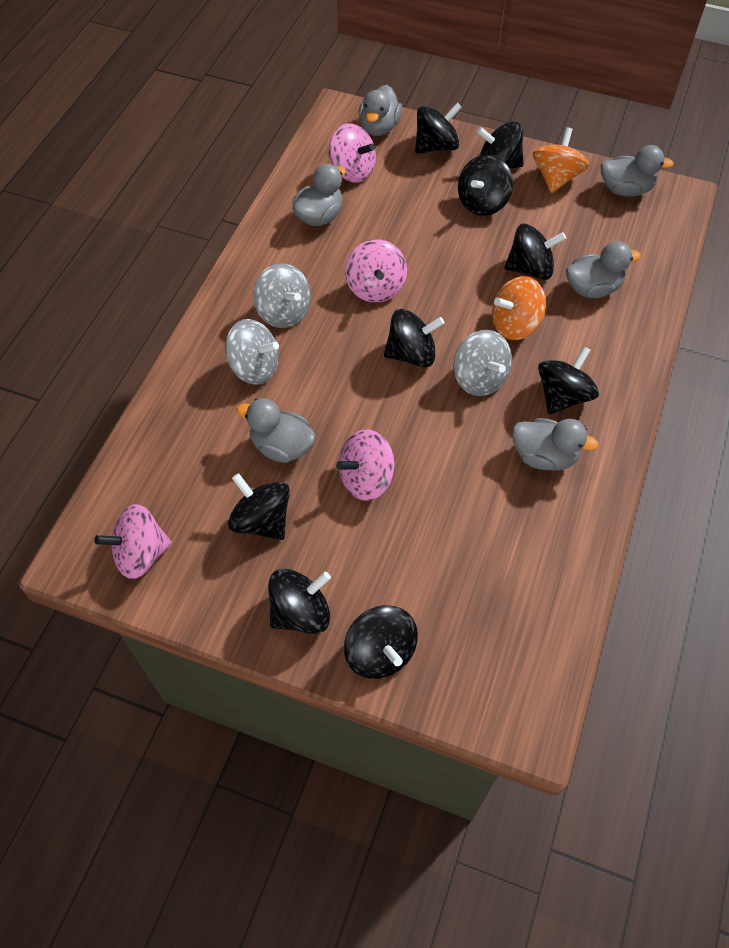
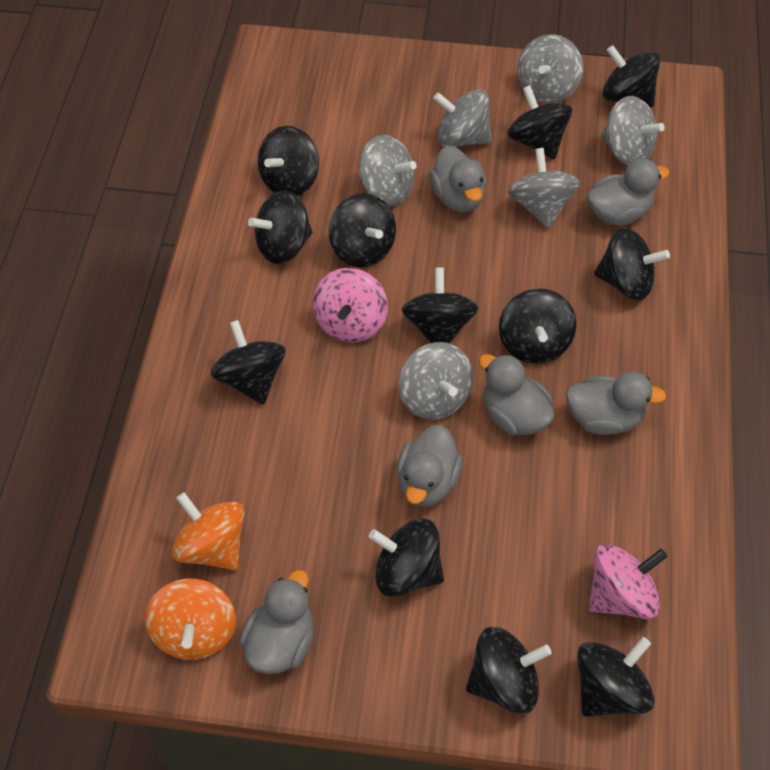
black spinning top: [228,473,290,540] [268,569,331,634] [344,605,418,679] [384,309,444,367] [415,102,462,154] [458,155,513,216] [477,122,524,169] [504,224,566,280] [538,346,599,414] = 9 -> [211,320,286,405] [248,190,313,264] [258,126,319,196] [329,193,396,267] [369,519,444,597] [401,267,478,343] [466,627,552,714] [499,288,577,364] [507,85,572,160] [577,637,654,716] [594,227,670,301] [602,45,660,107] = 12
grey spinning top: [225,319,279,385] [253,263,311,328] [454,330,512,396] = 3 -> [359,135,417,206] [399,342,473,420] [433,89,492,147] [508,148,580,229] [517,34,583,103] [602,96,665,165] = 6
pink spinning top: [94,504,172,579] [329,123,376,183] [336,429,394,501] [345,239,407,303] = 4 -> [313,268,388,343] [589,544,667,619] = 2

